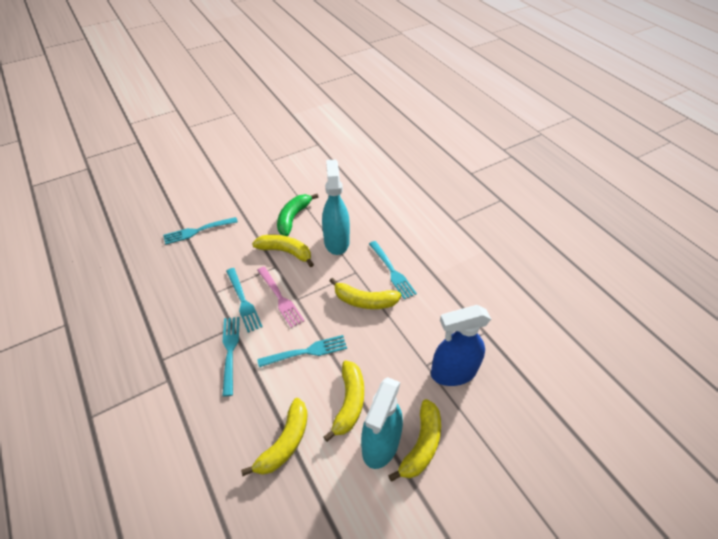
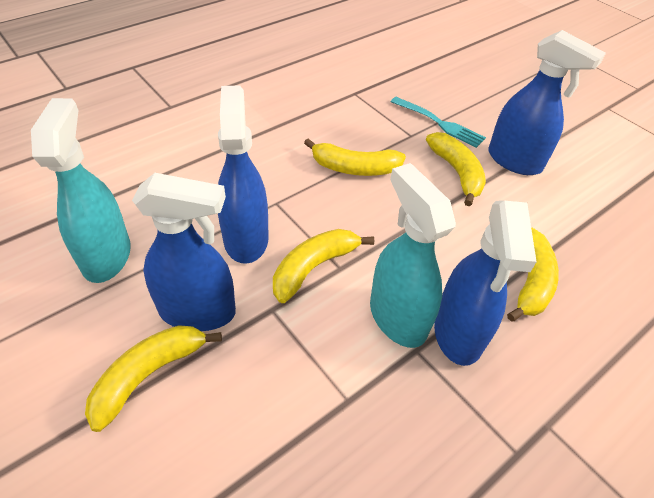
blue spray bottle: [431,305,491,386] = 1 -> [132,173,236,331] [218,86,269,264] [434,200,537,366] [488,30,606,175] = 4
green banana: [277,194,318,236] = 1 -> none = 0
pink fork: [257,267,304,328] = 1 -> none = 0
turquoise fork: [163,217,238,245] [222,317,240,397] [226,268,263,333] [257,335,347,367] [369,241,417,299] = 5 -> [391,97,486,148] = 1

